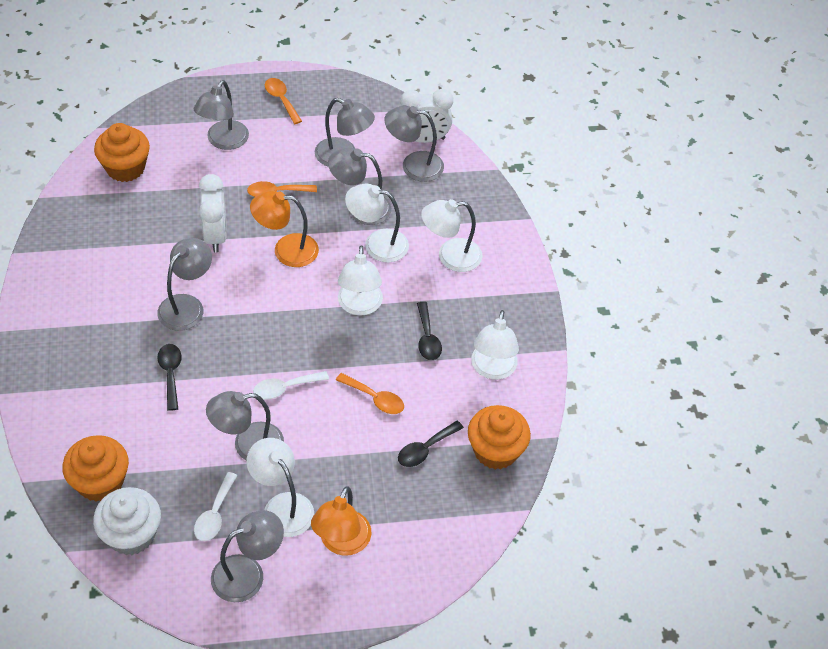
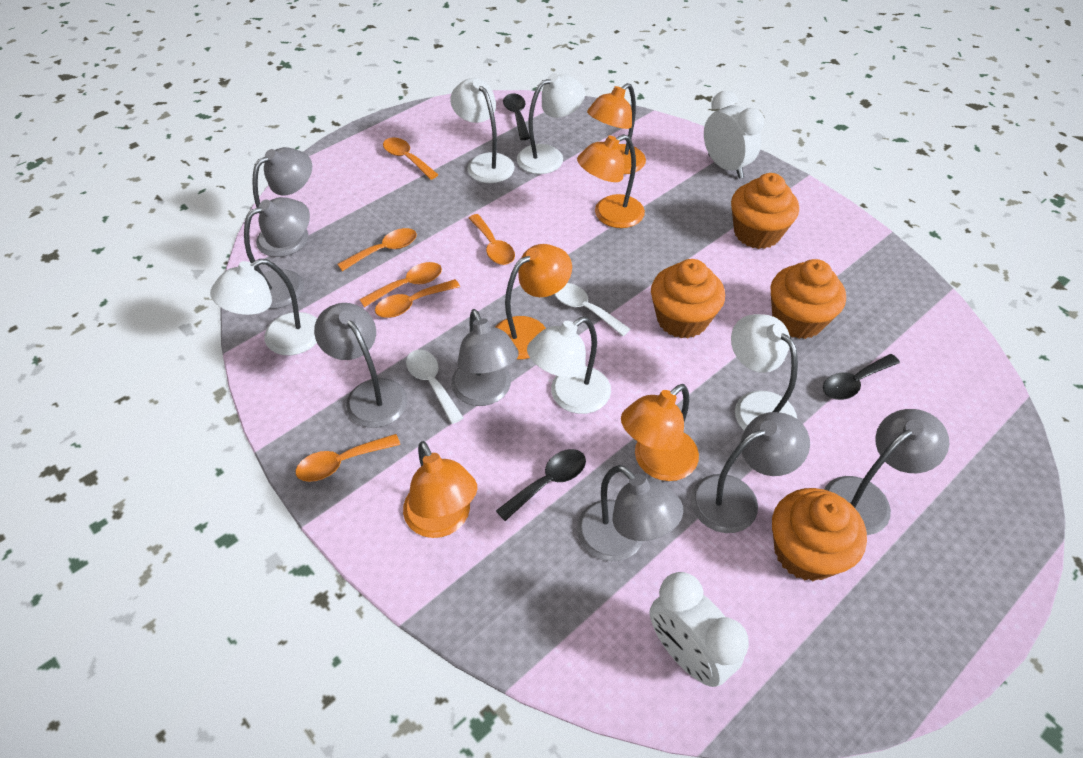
orange cupcake: [62,435,129,502] [94,123,150,182] [468,405,531,470] = 3 -> [651,259,725,338] [731,173,799,249] [771,259,846,339] [772,488,867,581] = 4
orange lamp: [250,191,319,267] [311,487,371,556] = 2 -> [403,441,477,538] [495,244,572,359] [577,134,645,228] [587,83,646,174] [621,384,699,481] = 5
orange spoon: [247,181,317,197] [265,78,302,124] [336,373,404,414] = 3 -> [296,434,400,482] [337,228,417,271] [359,262,442,307] [375,279,460,318] [383,137,438,180] [469,214,515,265] = 6
white cupcake: [93,487,161,555] = 1 -> none = 0

